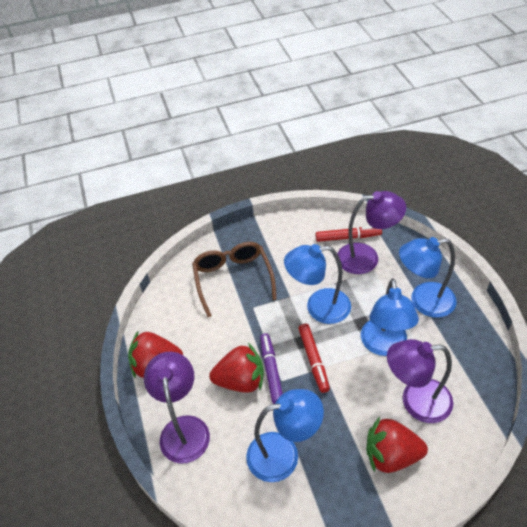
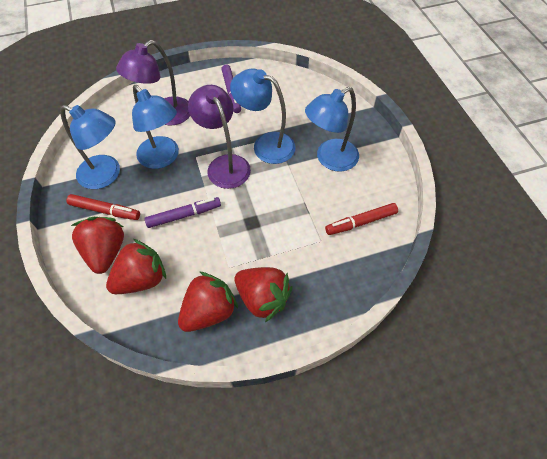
brown glasses: [192,242,277,317] = 1 -> none = 0
purple lamp: [144,352,210,464] [337,191,406,274] [387,339,453,423] = 3 -> [116,40,190,125] [188,85,251,189] = 2
purple marker: [260,333,283,404] = 1 -> [145,197,221,228] [221,65,241,113] = 2
red strawberry: [128,331,183,379] [209,343,264,393] [366,417,428,473] = 3 -> [71,217,124,274] [106,239,166,294] [178,272,238,332] [235,267,292,322] = 4

